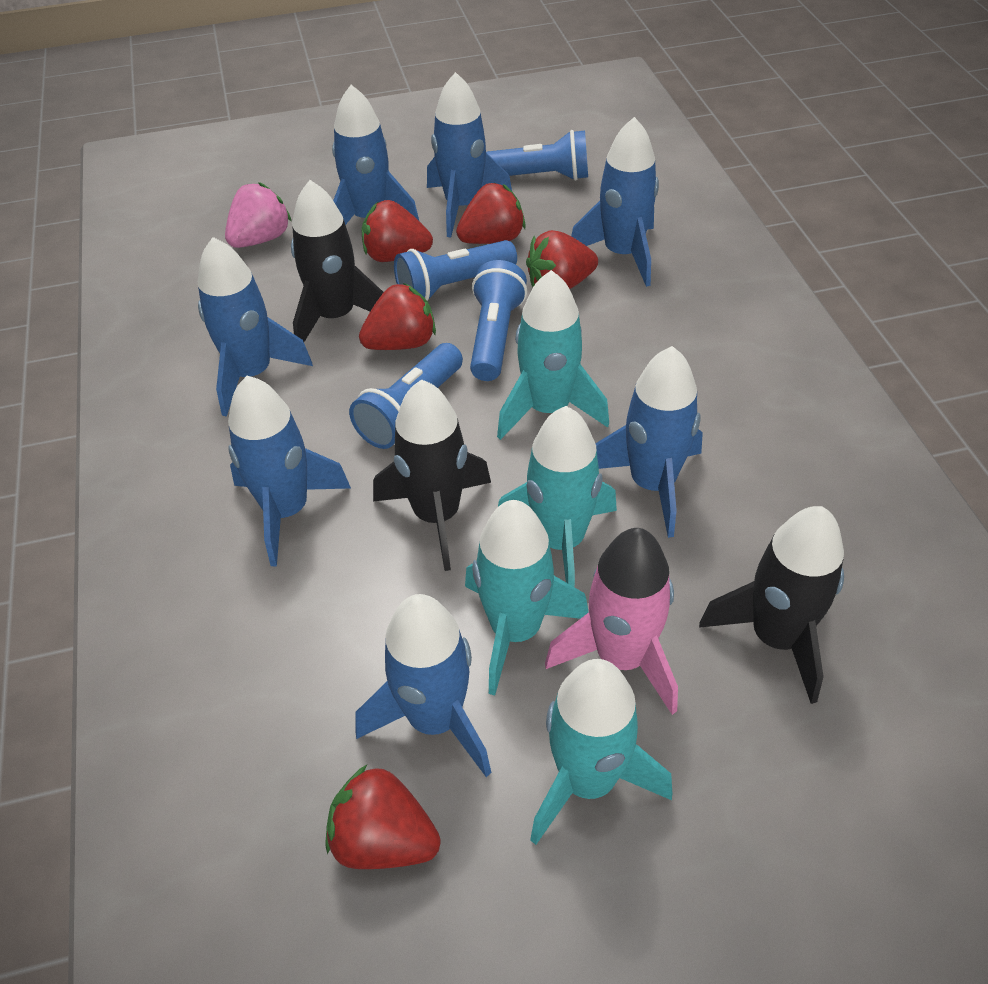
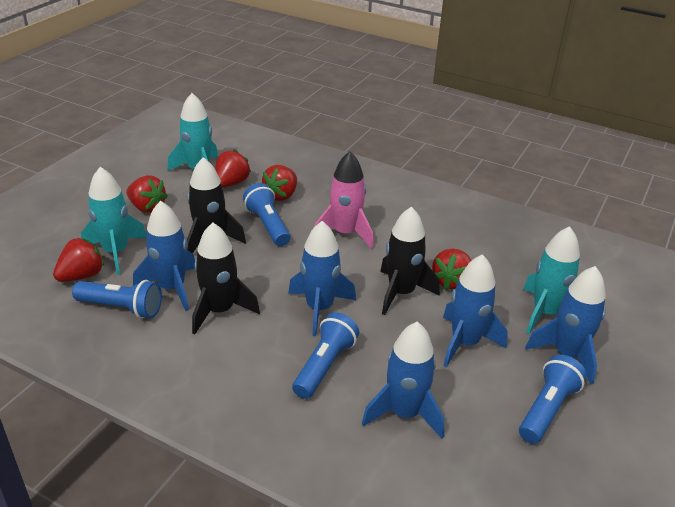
blue rocket: [198,237,313,417] [228,376,351,566] [332,85,419,225] [356,594,491,777] [427,72,512,237] [571,117,659,287] [595,346,703,538] = 7 -> [133,201,195,311] [288,221,356,336] [362,322,444,439] [443,254,508,368] [525,266,606,385] = 5
pink strawberry: [225,182,292,248] = 1 -> none = 0
turquoise rocket: [465,500,588,696] [497,270,609,440] [498,406,617,587] [530,659,672,845] = 4 -> [81,167,147,275] [168,93,218,171] [523,226,580,334] = 3

